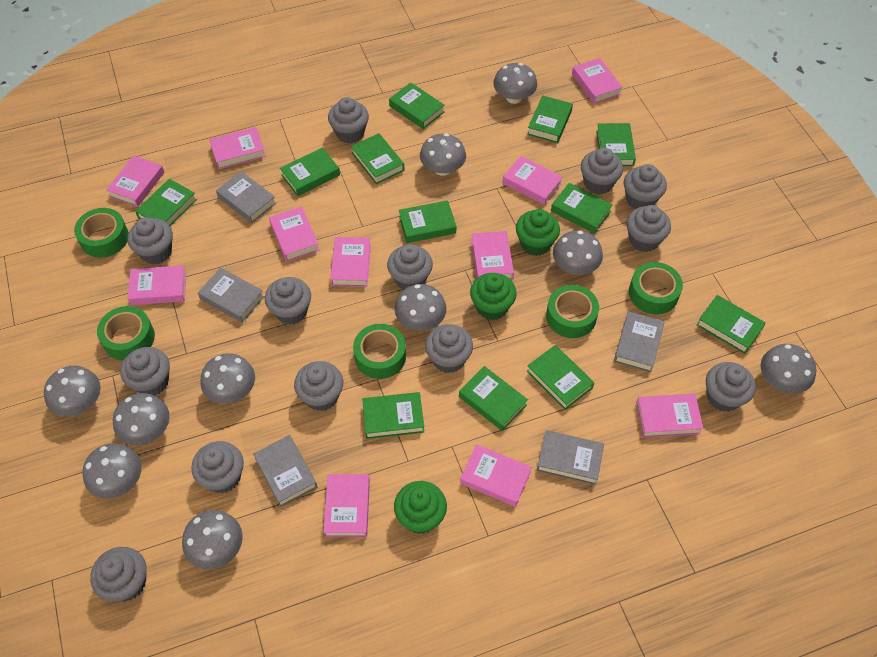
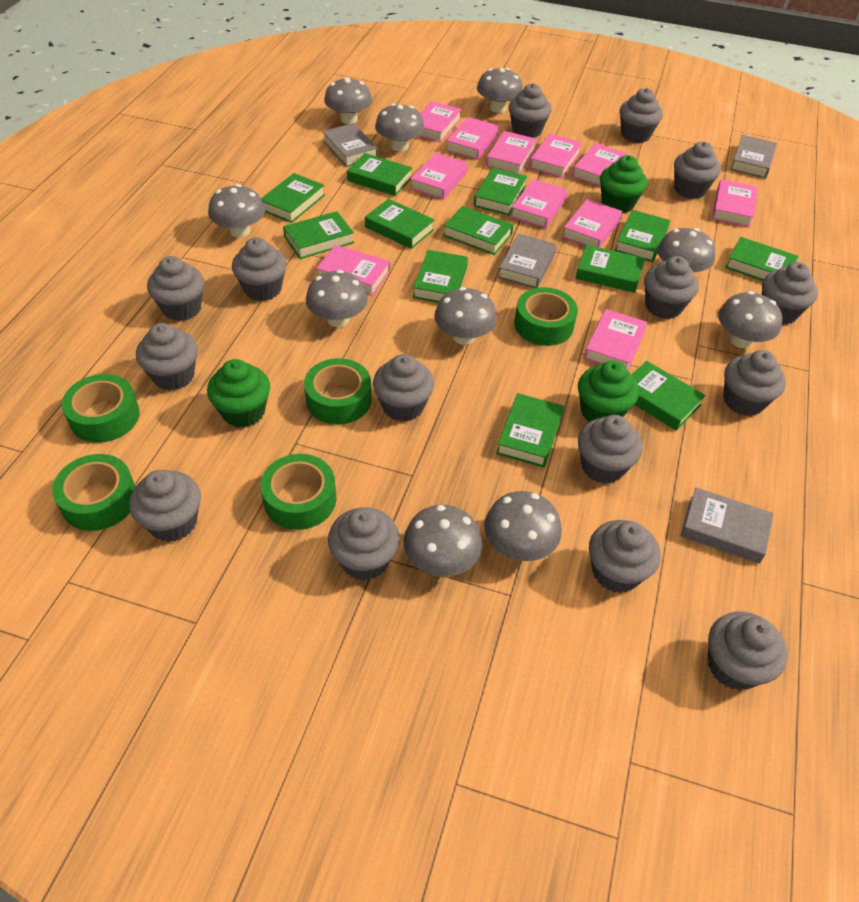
grey book: [198,268,265,323] [216,171,277,223] [253,435,317,507] [537,430,604,485] [614,311,665,372] = 5 -> [322,123,378,167] [498,234,556,288] [681,487,774,564] [730,135,777,178] = 4
grey cupcake: [90,547,147,602] [120,347,170,396] [128,217,173,264] [191,441,244,493] [265,277,311,325] [294,361,343,411] [328,97,369,143] [387,244,433,290] [425,324,473,373] [581,148,623,194] [624,164,667,209] [626,205,671,252] [706,362,756,412] = 13 -> [129,470,201,542] [136,323,198,391] [147,256,204,321] [232,237,287,301] [328,507,400,581] [373,354,434,422] [509,83,552,138] [578,415,643,484] [589,520,660,593] [620,88,663,143] [644,256,699,319] [674,142,721,199] [708,612,788,691] [724,350,786,416] [762,262,818,325] = 15

